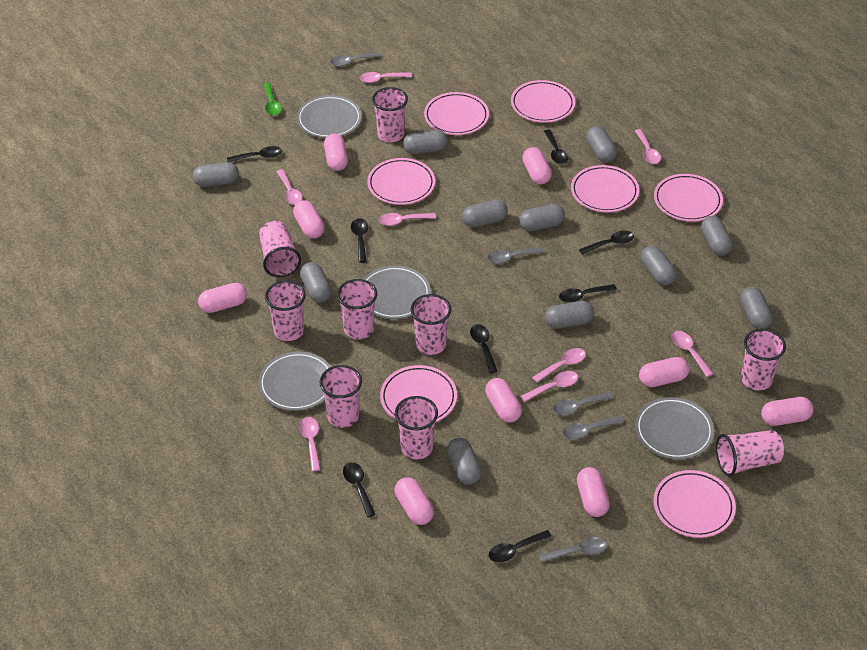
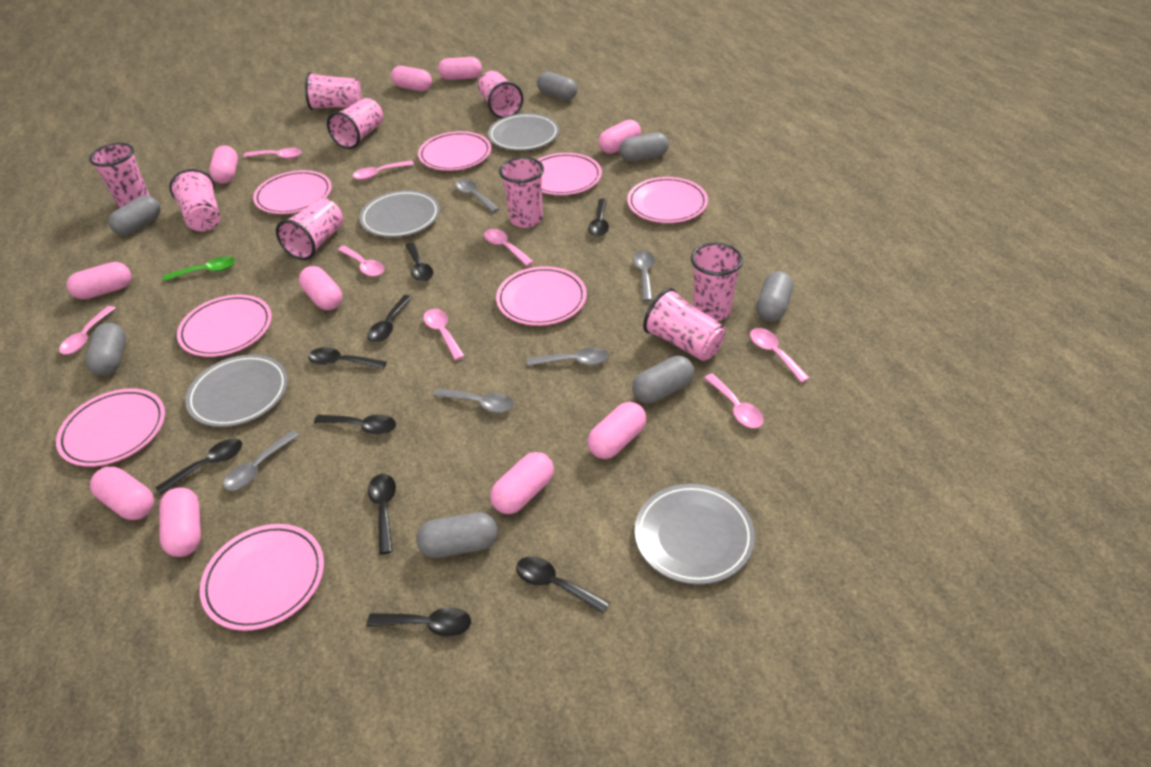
black spoon: [227,146,282,162] [343,462,376,517] [351,218,368,263] [470,324,497,373] [489,530,552,563] [544,129,568,164] [559,284,617,303] [579,230,634,255] = 8 -> [155,439,242,495] [308,347,387,369] [314,414,396,435] [367,295,412,343] [367,607,471,637] [368,474,396,554] [405,242,433,282] [516,556,610,614] [588,199,609,237] = 9
grey capsule: [193,162,239,187] [300,262,332,303] [403,130,448,154] [446,437,482,485] [462,200,508,227] [519,204,565,231] [545,301,594,329] [586,126,617,162] [641,246,677,285] [701,216,733,255] [740,287,773,329] = 11 -> [85,323,126,376] [108,195,161,235] [416,512,498,558] [537,72,577,100] [619,133,669,162] [632,356,694,404] [756,271,793,322] = 7
pink capsule: [198,283,247,313] [293,200,325,239] [324,134,348,171] [395,477,434,525] [485,378,522,422] [522,147,552,184] [577,467,610,517] [639,357,689,387] [761,397,814,426] = 9 -> [67,262,132,299] [90,467,154,520] [159,487,201,557] [209,145,238,184] [299,266,342,310] [391,66,432,91] [438,57,482,80] [490,452,554,514] [587,402,647,459] [599,120,641,154] = 10
pink plate: [367,158,435,205] [380,365,457,422] [424,92,489,135] [511,80,575,123] [571,165,639,212] [653,470,736,538] [654,174,723,222] = 7 -> [56,388,165,467] [177,295,272,357] [200,524,324,631] [253,170,332,214] [418,131,491,171] [496,266,587,326] [537,153,602,195] [627,177,708,223] = 8

